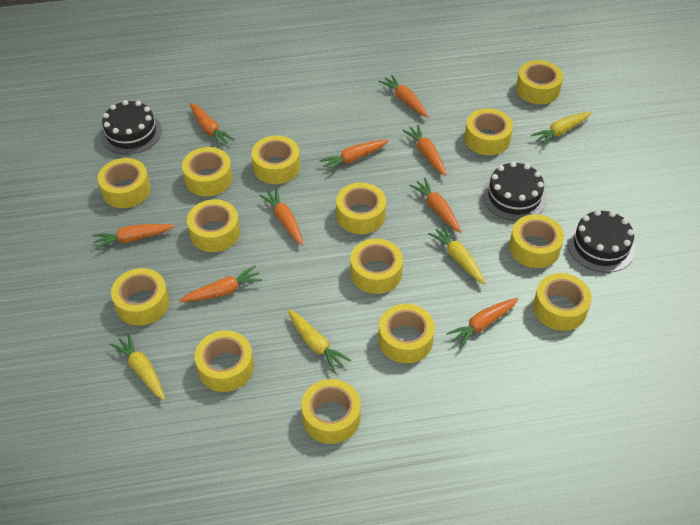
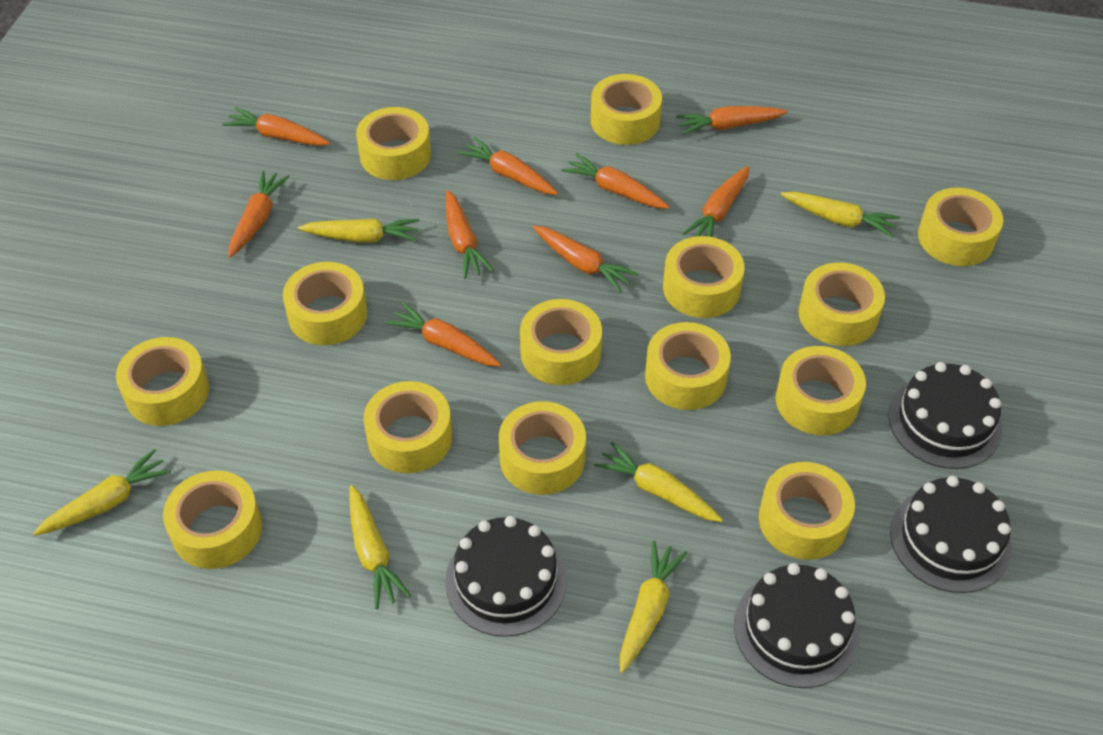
black cake: [101,100,162,155] [482,161,547,221] [567,210,635,273] = 3 -> [445,516,567,637] [734,563,860,688] [888,362,1002,469] [890,476,1012,593] = 4
yellow carrot: [110,333,165,400] [288,310,351,373] [428,225,486,284] [531,112,592,146] = 4 -> [33,449,171,536] [298,218,419,243] [349,485,411,609] [594,442,723,522] [620,541,687,673] [781,191,900,238] = 6

